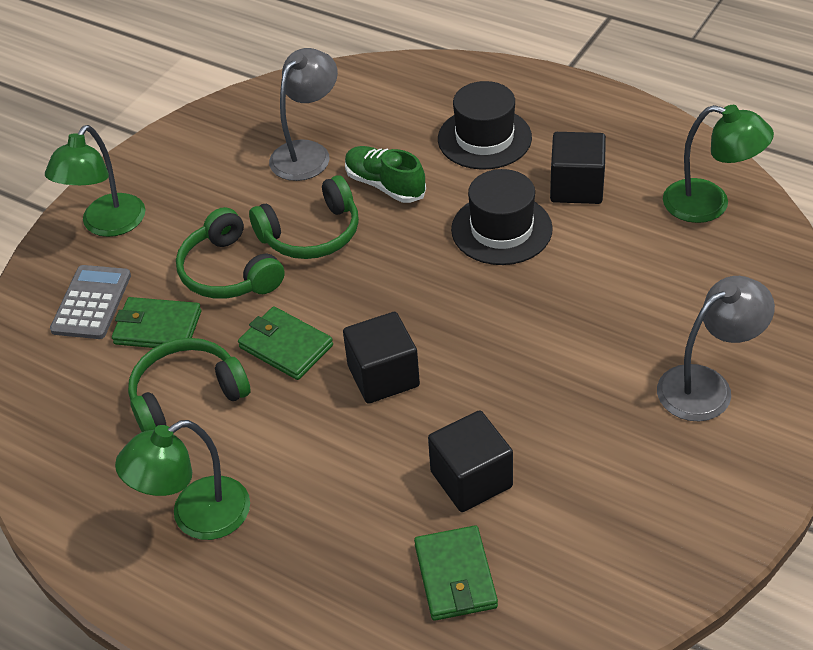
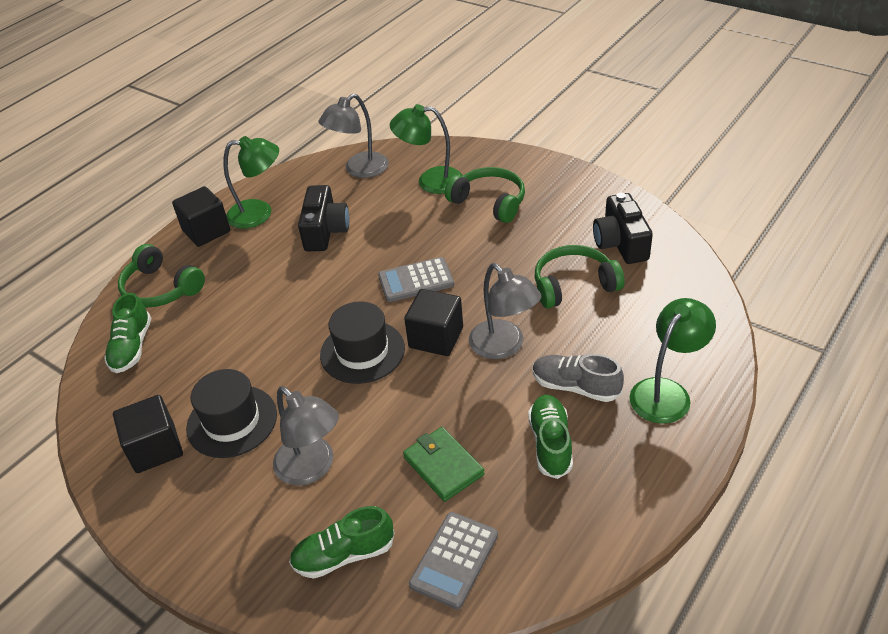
black camera: none = 0 -> [298,185,349,251] [593,193,653,264] = 2
green shoe: [345,146,426,203] = 1 -> [104,293,151,373] [289,506,394,579] [528,395,573,479] = 3
green wallet: [112,297,201,348] [238,306,333,380] [414,525,498,621] = 3 -> [403,427,485,502] = 1
grey calculator: [50,265,131,339] = 1 -> [378,257,454,302] [409,512,498,609] = 2
grey lamp: [269,48,338,181] [657,276,775,421] = 2 -> [273,386,339,486] [318,94,389,178] [469,263,541,359] = 3
grey shoe: none = 0 -> [533,354,624,402] = 1

